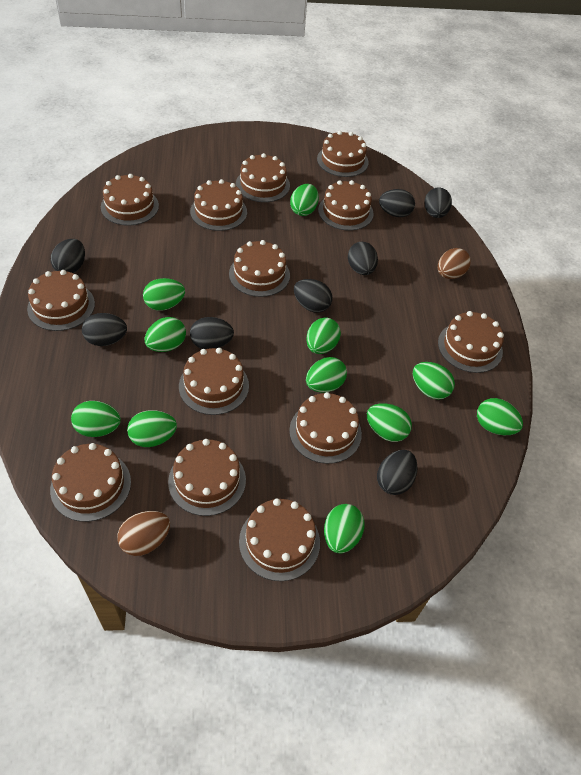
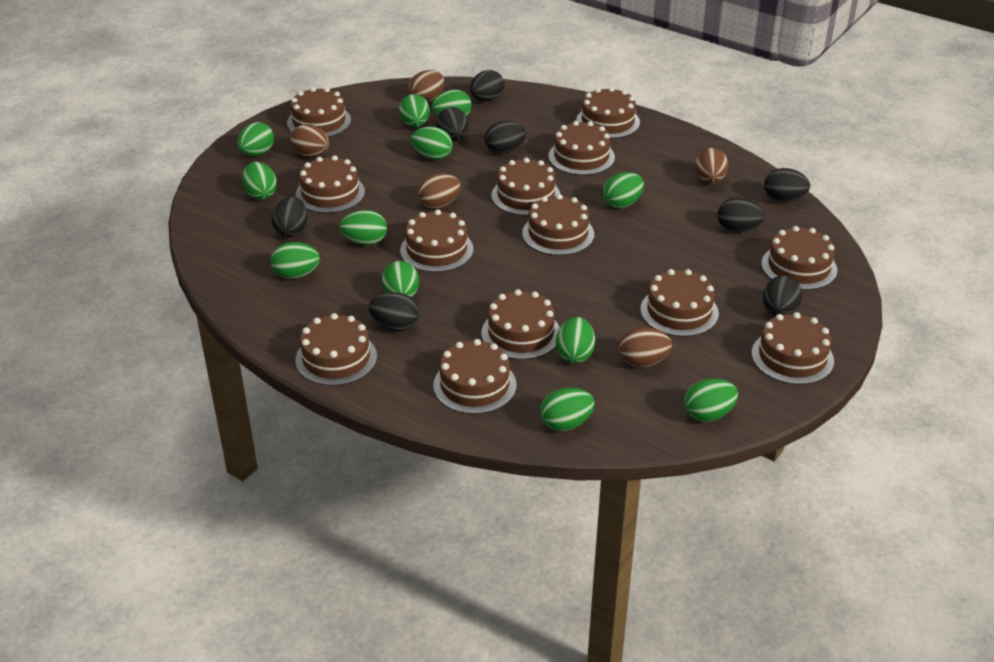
brown egg: [117,511,170,556] [438,248,471,279] = 2 -> [291,124,330,157] [408,70,445,102] [417,173,461,209] [619,327,672,367] [695,148,729,183] = 5
green egg: [71,401,121,437] [127,410,177,447] [143,278,185,311] [145,317,186,352] [290,184,319,216] [306,318,341,354] [306,357,347,393] [324,504,365,554] [367,403,412,442] [413,362,455,400] [477,398,523,435] = 11 -> [237,122,274,156] [242,162,277,200] [271,242,320,279] [339,210,387,245] [382,261,419,298] [399,94,430,127] [411,126,453,160] [432,90,472,116] [540,388,595,431] [556,317,595,363] [603,172,644,208] [685,379,738,422] = 12

